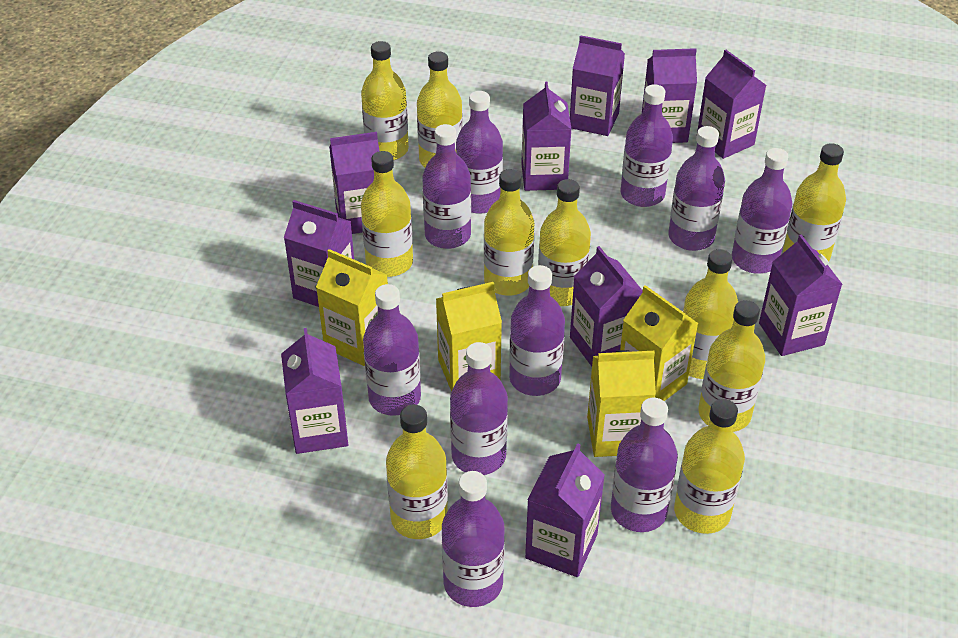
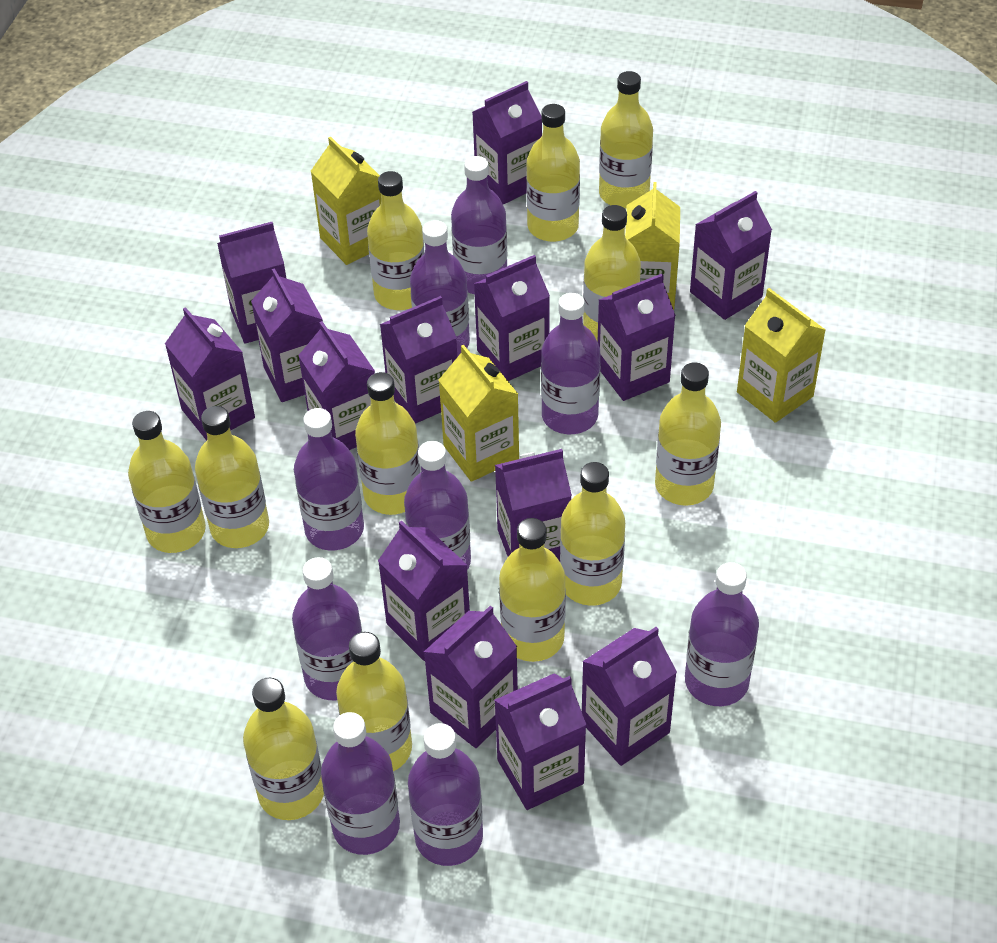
purple bottle: [363,284,421,416] [422,124,471,249] [442,471,505,607] [450,342,508,475] [456,91,503,214] [509,265,565,396] [611,398,678,532] [621,84,673,207] [668,126,725,251] [732,148,792,274] = 10 -> [292,557,362,700] [294,408,364,550] [321,712,400,855] [404,441,471,570] [408,723,483,866] [410,220,470,357] [451,156,507,294] [541,293,600,434] [685,562,759,706] = 9
purple carton: [281,328,348,454] [284,200,354,307] [329,132,380,234] [521,82,571,191] [525,443,605,577] [570,35,625,136] [570,246,643,366] [642,48,697,143] [696,50,766,159] [759,234,843,356] = 10 -> [165,307,255,441] [217,222,286,344] [251,268,323,402] [298,321,375,450] [378,520,470,661] [380,296,457,424] [424,605,518,748] [473,81,542,204] [474,255,550,381] [494,673,586,810] [495,449,572,561] [582,627,677,766] [597,274,676,401] [690,191,772,320] = 14
yellow bottle: [361,41,409,161] [361,151,413,277] [386,404,448,539] [417,51,463,167] [484,169,534,296] [538,179,591,306] [674,399,745,534] [683,249,738,379] [698,300,765,432] [783,143,846,261] = 10 -> [128,411,206,553] [195,406,269,548] [243,677,324,820] [336,632,412,771] [355,372,421,515] [367,171,425,310] [499,518,566,662] [526,104,580,242] [560,462,625,606] [583,205,641,341] [599,71,653,209] [655,362,721,506] = 12

